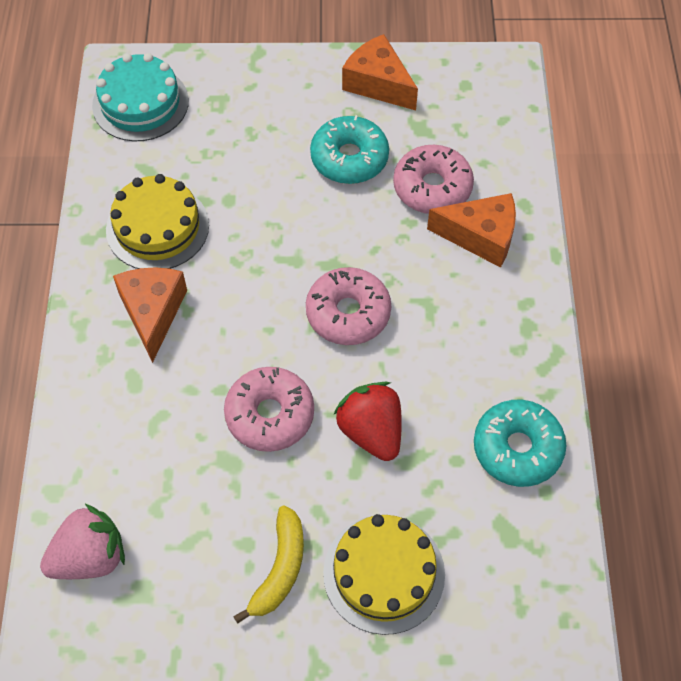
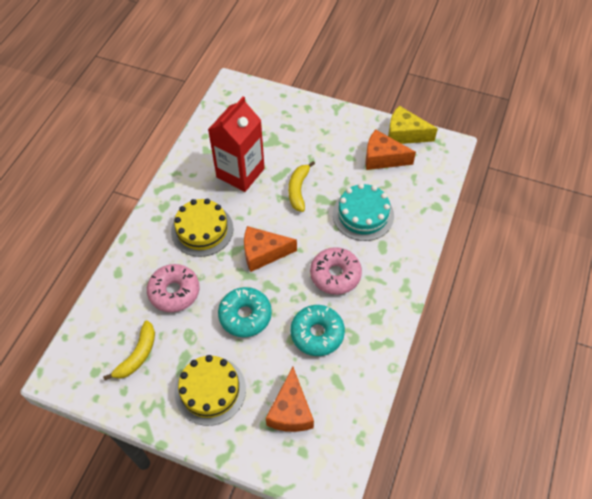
pink donut: [224,367,314,452] [306,267,391,345] [393,145,474,214] = 3 -> [147,264,200,312] [310,247,362,295] = 2
pink strawberry: [40,504,125,579] = 1 -> none = 0
red carton: none = 0 -> [208,96,265,192] = 1
red strawberry: [333,381,402,461] = 1 -> none = 0
yellow banana: [233,505,304,624] = 1 -> [103,320,155,380] [288,161,315,212] = 2
yellow cheese: none = 0 -> [388,106,438,144] = 1

